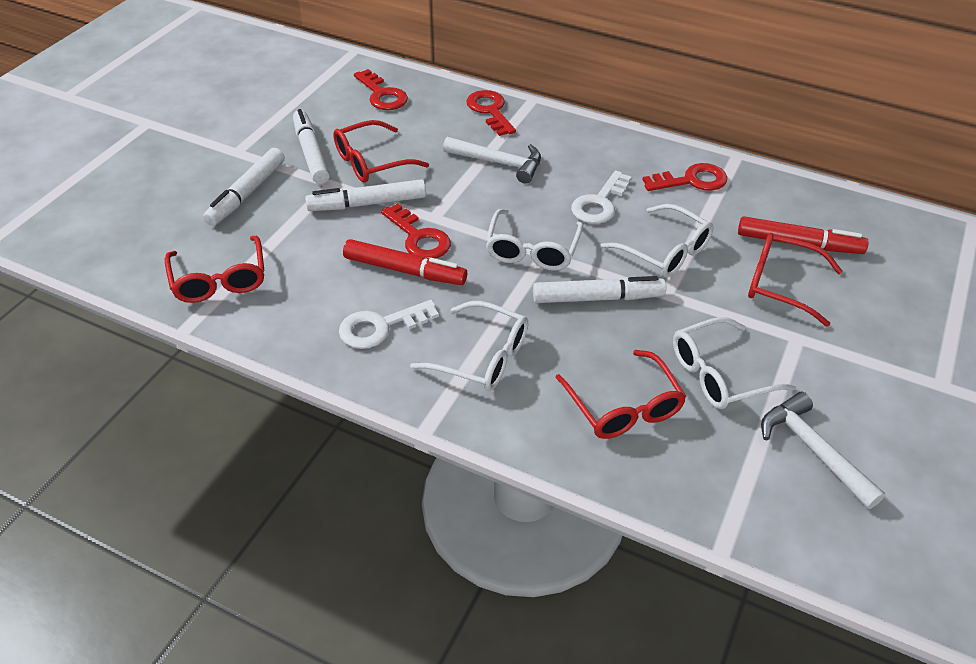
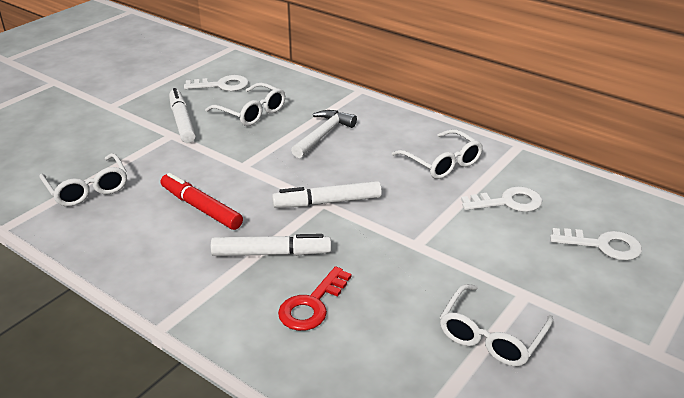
red glasses: [165,236,265,303] [333,120,429,183] [555,350,687,439] [748,233,843,327] = 4 -> none = 0
red key: [354,69,408,110] [381,204,451,259] [466,90,516,136] [642,163,728,191] = 4 -> [278,266,352,331] = 1
red marker: [343,239,467,285] [738,216,869,254] = 2 -> [161,173,243,230] = 1
white hammer: [443,137,541,184] [761,392,885,509] = 2 -> [291,110,357,158] = 1
white key: [339,300,439,349] [571,170,632,224] = 2 -> [184,75,249,91] [461,186,542,212] [550,228,642,260] = 3
white marker: [203,148,285,226] [293,109,330,184] [305,179,426,211] [533,276,666,303] = 4 -> [169,88,196,143] [211,234,331,256] [272,181,382,208] = 3

